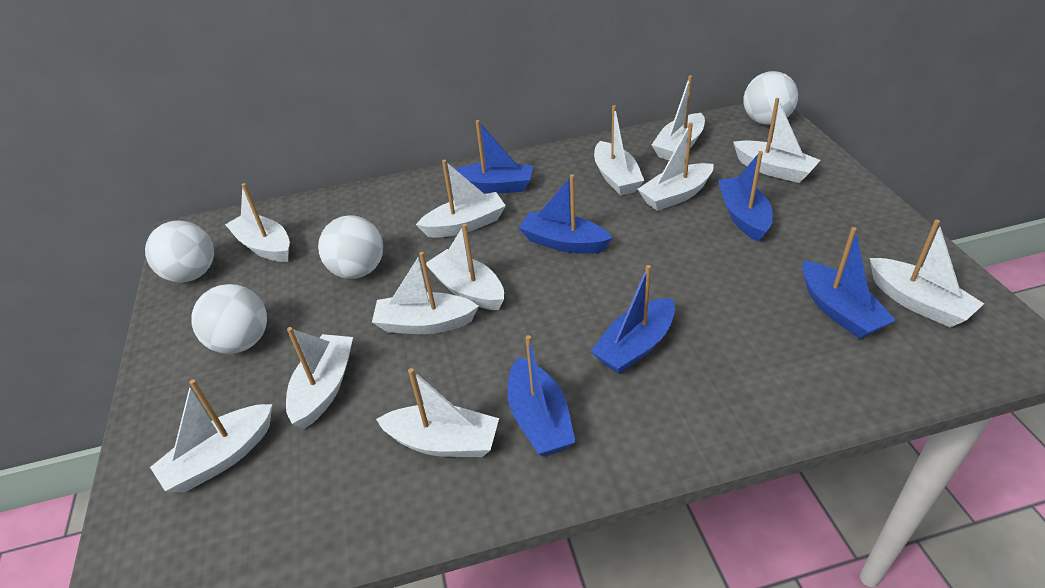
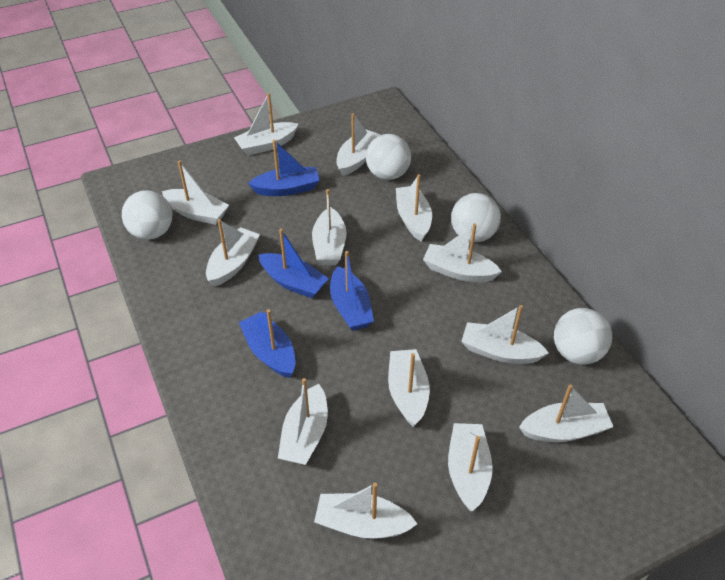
blue boat: [455,120,533,193] [508,335,575,456] [519,174,613,254] [591,265,675,374] [718,151,773,242] [803,227,896,339] = 6 -> [239,309,296,378] [248,140,320,196] [259,228,329,298] [330,251,374,331] = 4
white boat: [150,379,272,492] [225,183,290,262] [286,327,353,429] [372,252,479,334] [376,368,499,457] [416,160,506,238] [426,224,504,310] [594,105,644,196] [638,122,713,211] [652,75,705,160] [733,98,820,183] [870,220,984,328] = 12 -> [162,160,229,225] [206,219,260,287] [234,93,298,156] [278,378,328,465] [312,189,347,265] [314,482,417,539] [336,113,381,176] [388,349,430,427] [396,174,432,242] [423,223,502,282] [448,423,493,511] [461,305,549,364] [519,384,613,442] = 13

